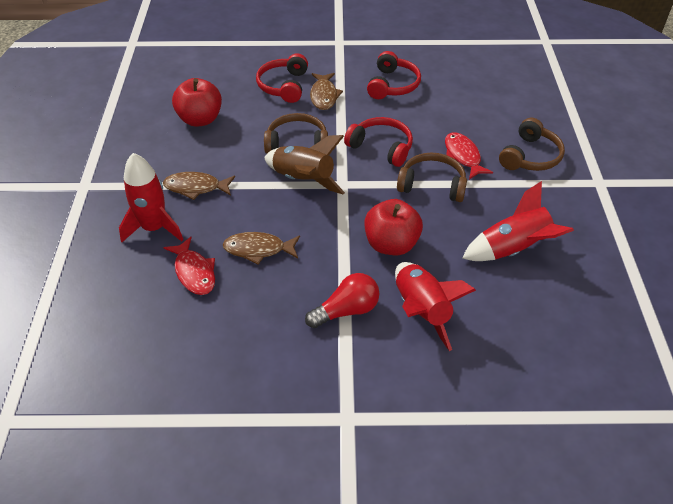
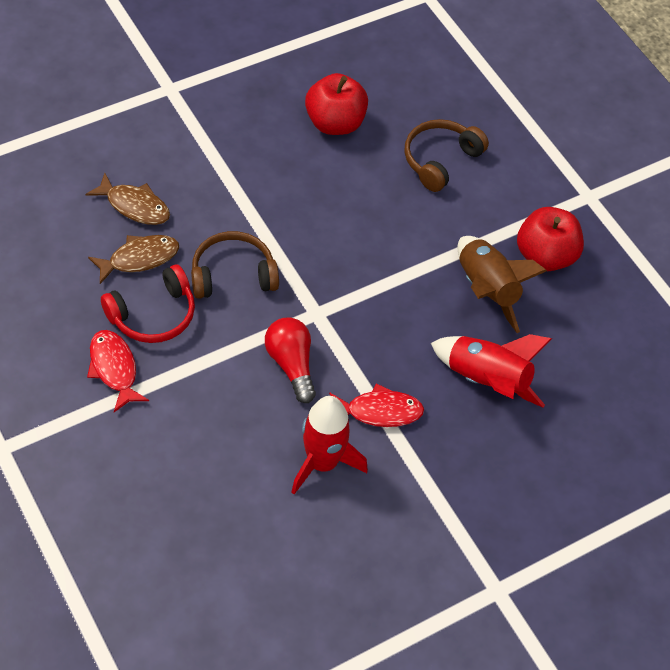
brown fish: [163,172,235,200] [223,232,300,265] [310,73,343,110] = 3 -> [85,173,170,225] [88,235,179,284] = 2
brown headphones: [264,113,328,154] [397,153,467,202] [499,118,565,171] = 3 -> [191,231,279,299] [404,119,489,192] = 2
red headphones: [256,53,308,103] [344,117,413,167] [367,51,421,99] = 3 -> [101,265,195,343] = 1
red rocket: [119,153,183,242] [395,262,476,351] [462,181,574,261] = 3 -> [292,396,368,494] [431,334,552,408] = 2

